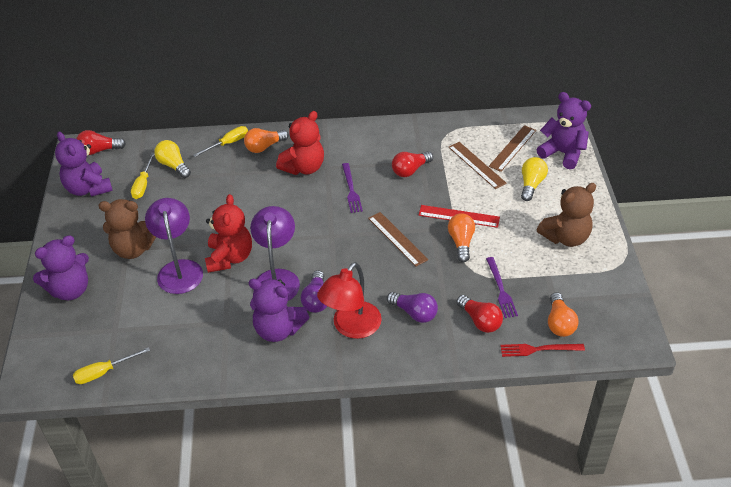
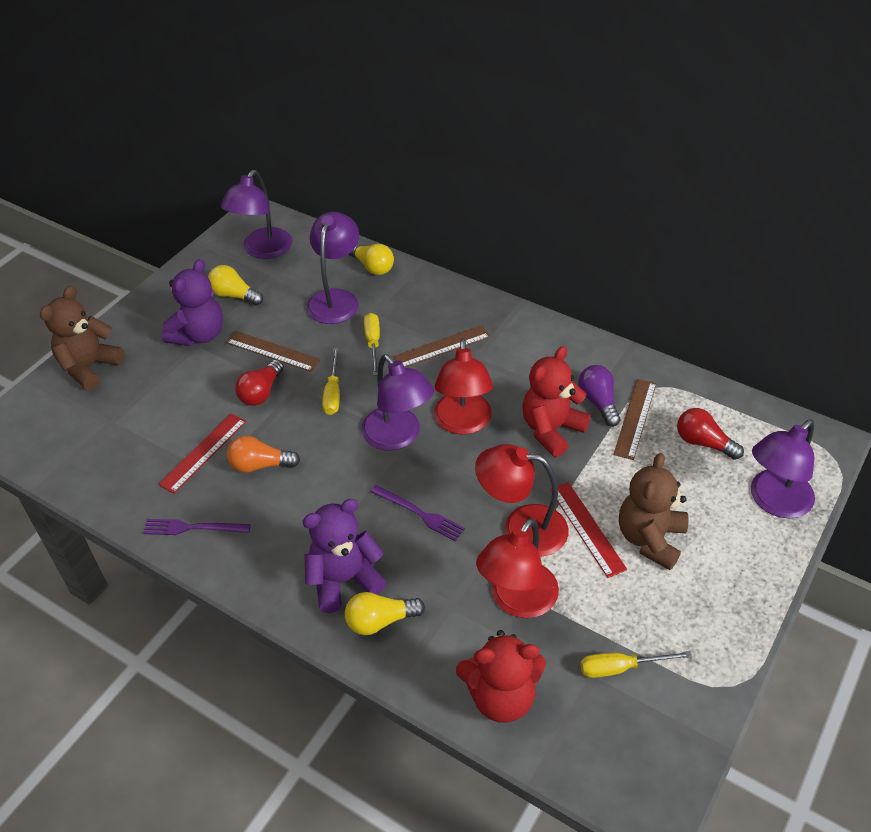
orange light bulb: [244,128,289,153] [448,213,475,262] [548,292,579,337] = 3 -> [227,435,300,473] = 1
purple lamp: [145,198,203,294] [250,206,300,301] = 2 -> [221,170,292,259] [306,212,359,324] [361,354,434,451] [751,419,815,518] = 4
purple light bulb: [301,270,327,313] [387,292,438,323] = 2 -> [578,365,620,427] = 1
purple teddy bear: [33,235,89,300] [55,132,113,197] [249,279,309,342] [537,92,591,170] = 4 -> [162,259,223,346] [302,499,386,613] = 2
red fork: [500,344,585,357] = 1 -> none = 0
red lamp: [317,262,382,339] = 1 -> [434,338,493,435] [475,444,569,557] [476,518,559,618] = 3
red light bulb: [76,130,126,155] [392,151,433,177] [457,295,503,333] = 3 -> [235,360,284,406] [677,408,744,460] = 2
red ruler: [419,205,500,228] = 1 -> [158,413,247,494] [550,482,627,578] = 2
yellow light bulb: [154,140,191,178] [521,157,548,201] = 2 -> [208,265,263,306] [345,592,425,635] [349,244,394,275] = 3

